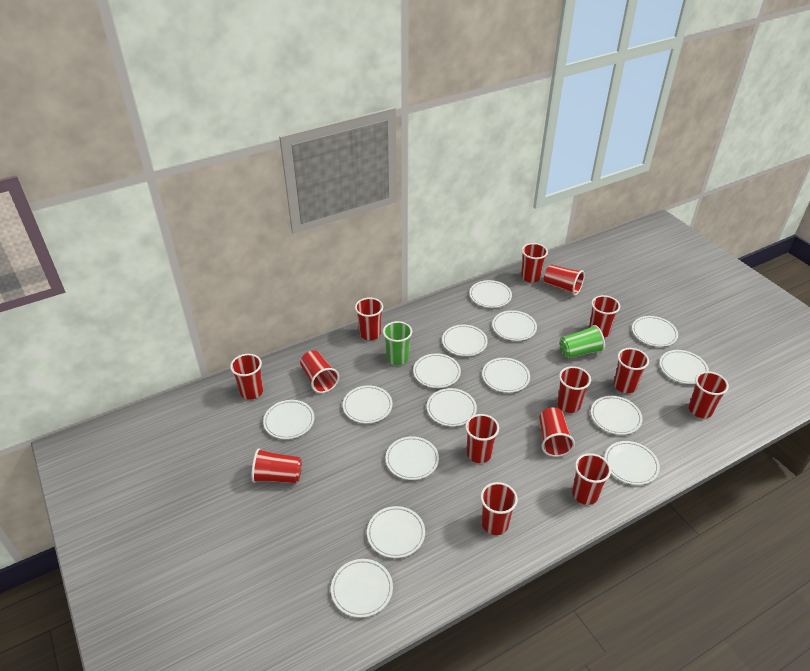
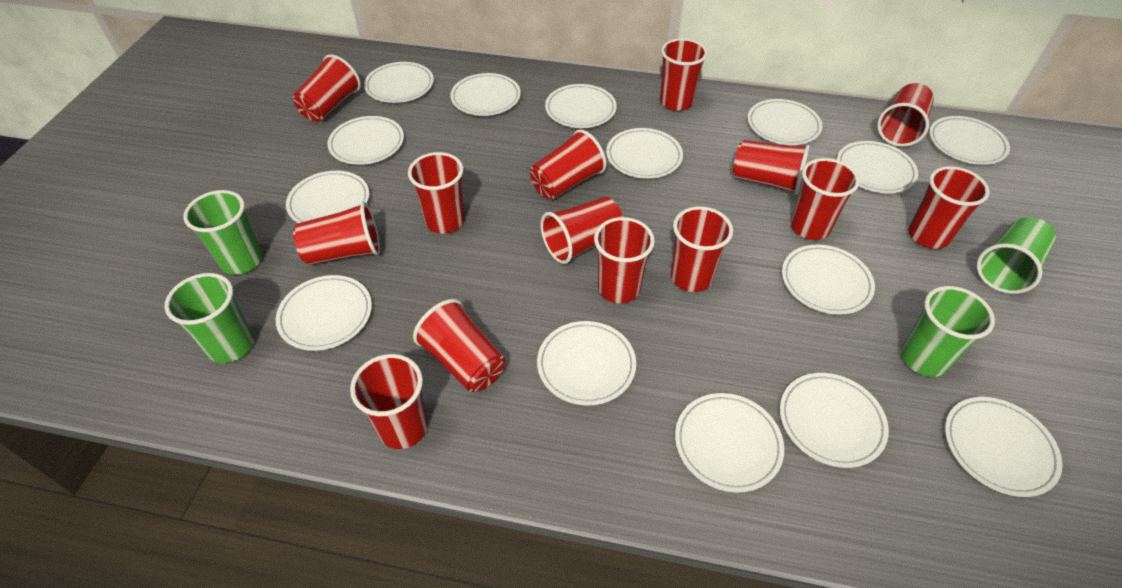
green cup: [383,321,412,365] [559,325,605,359] = 2 -> [165,273,254,363] [183,190,262,275] [901,286,995,377] [976,217,1056,294] = 4

